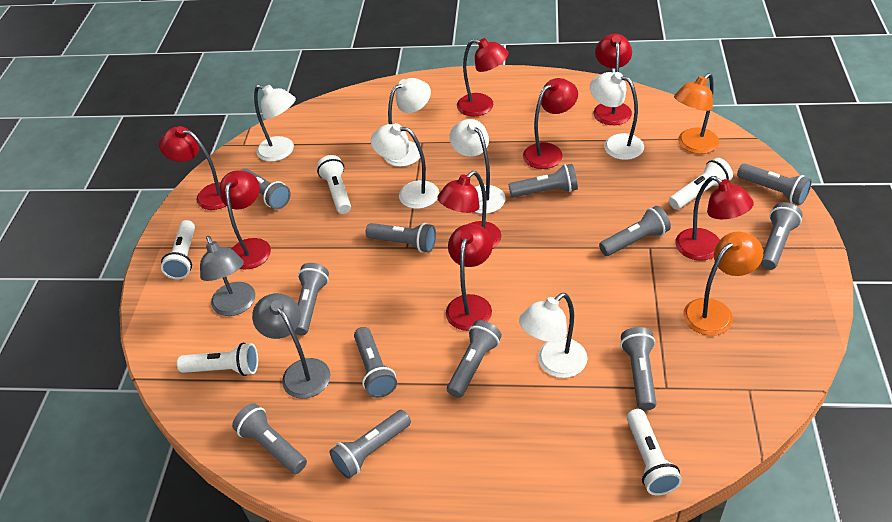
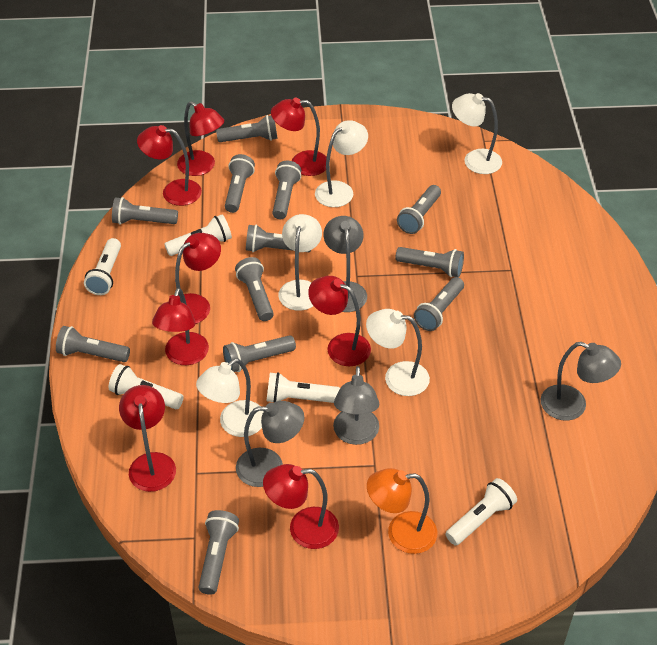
grey lamp: [200,236,255,316] [252,293,330,399] = 2 -> [236,401,304,487] [323,216,367,312] [333,366,379,445] [541,342,621,421] = 4
orange lamp: [674,73,719,154] [683,232,763,336] = 2 -> [367,468,437,554] = 1
white lamp: [254,85,296,162] [371,123,439,209] [384,78,431,167] [449,119,506,214] [519,293,587,378] [590,72,644,160] = 6 -> [196,359,264,437] [278,214,322,311] [315,120,368,207] [366,309,430,396] [452,93,502,174] = 5

